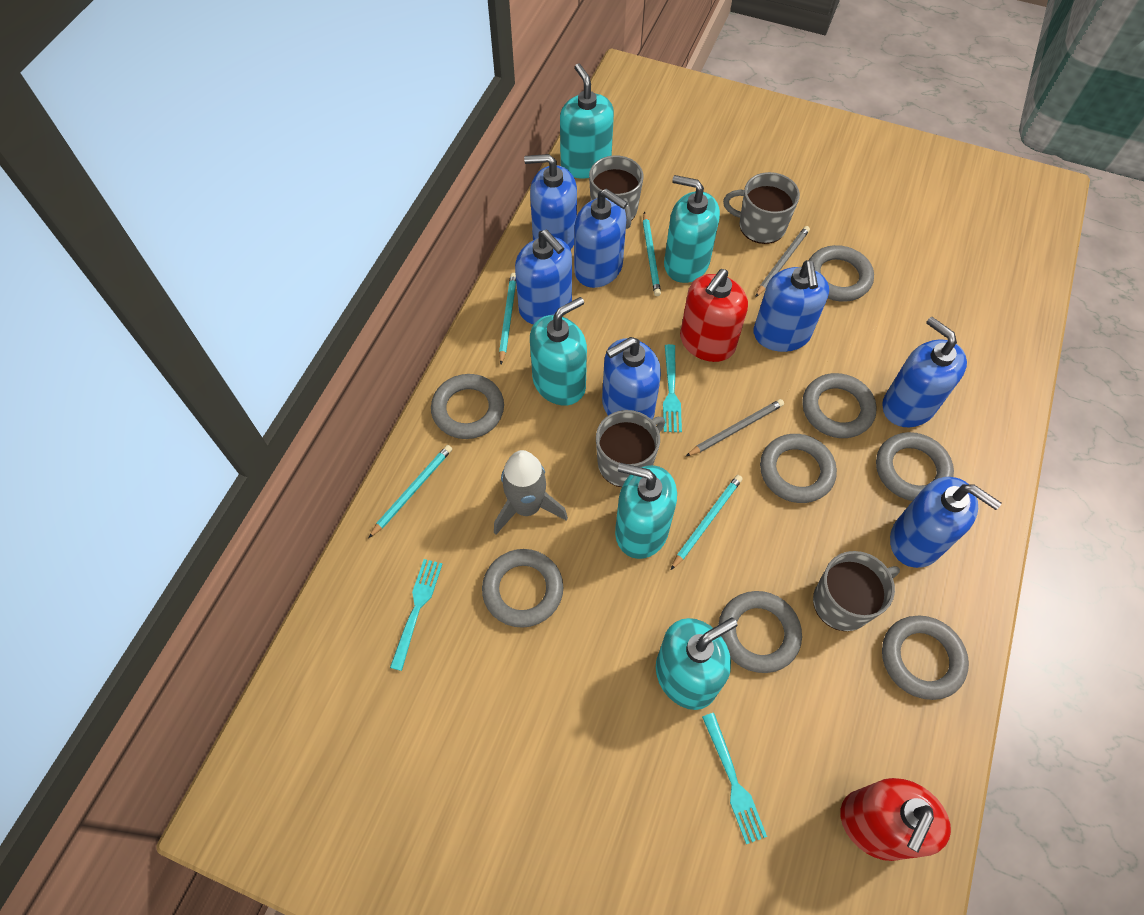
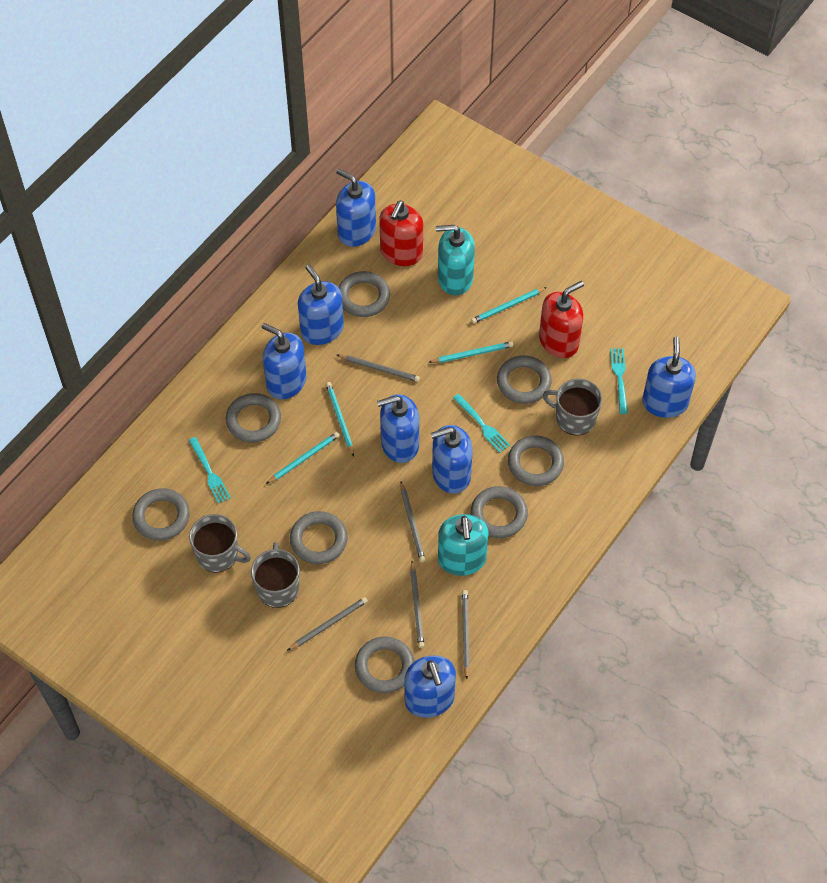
grey mug: [589,155,643,229] [596,410,665,487] [723,172,800,244] [813,551,900,631] = 4 -> [189,514,251,572] [251,542,300,608] [543,378,602,435] = 3
grey pencil: [686,399,784,456] [755,226,810,297] = 2 -> [287,597,368,651] [337,354,420,382] [401,481,425,562] [410,561,424,648] [462,590,470,679] = 5
grey rocket: [494,450,568,534] = 1 -> none = 0
turquoise soap dispenser: [530,297,587,406] [560,64,614,179] [615,463,677,559] [656,617,738,710] [664,175,720,283] = 5 -> [436,225,475,295] [438,514,488,576] = 2

